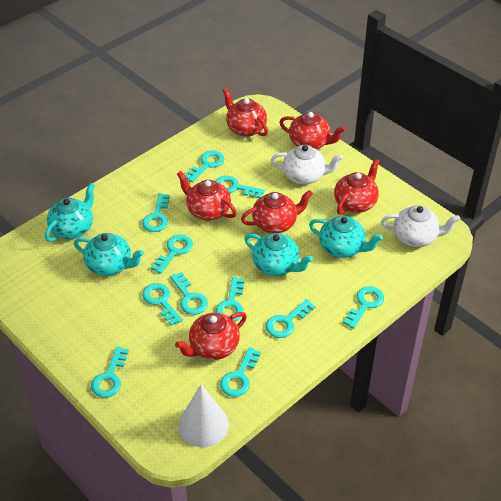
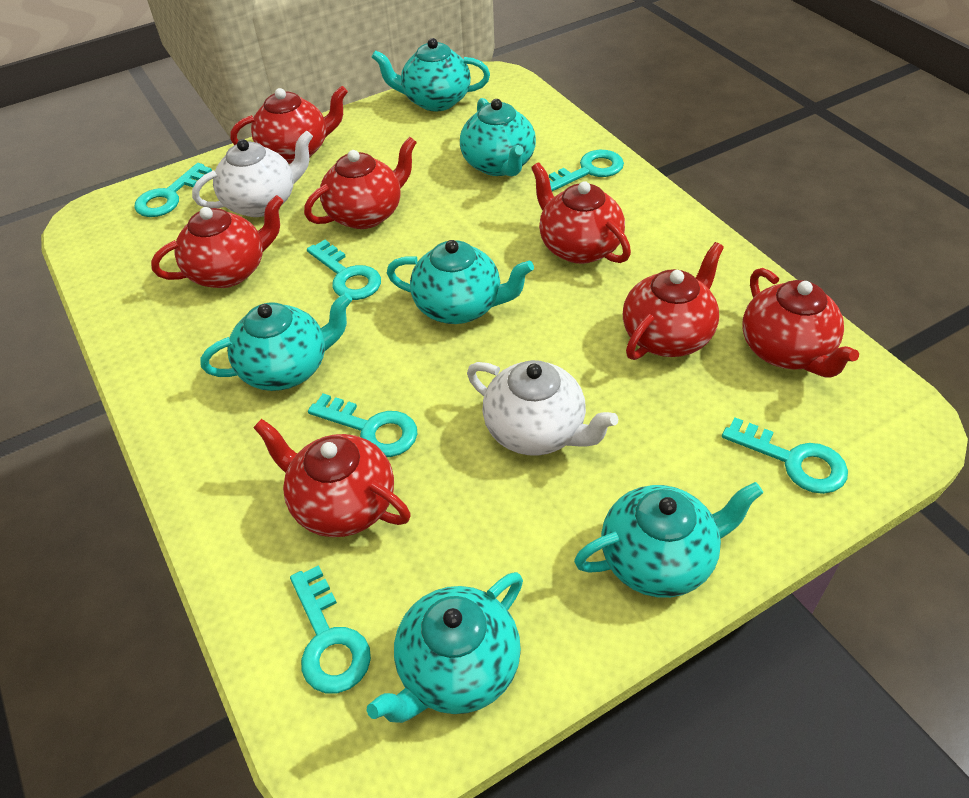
red teapot: [175,312,247,360] [177,171,237,221] [223,88,268,137] [241,190,313,233] [279,112,346,149] [334,159,380,215] = 6 -> [151,195,284,288] [230,86,348,164] [253,419,411,537] [304,137,417,229] [531,162,631,264] [623,242,724,360] [743,268,859,377] = 7
turquoise key: [91,346,129,398] [142,193,170,232] [142,283,183,326] [151,235,193,274] [170,272,208,315] [185,151,224,182] [215,176,265,198] [215,277,245,321] [220,347,261,397] [266,299,315,338] [343,286,384,329] = 11 -> [134,163,212,217] [290,565,371,693] [307,240,381,300] [308,394,417,457] [549,150,624,191] [722,417,848,494] = 6
turquoise teapot: [45,183,95,242] [74,233,144,276] [245,233,313,276] [309,216,383,258] = 4 -> [201,293,352,391] [366,572,523,723] [372,38,490,112] [387,240,534,324] [460,98,536,176] [574,482,763,598] = 6
white cone: [179,385,229,447] = 1 -> none = 0

